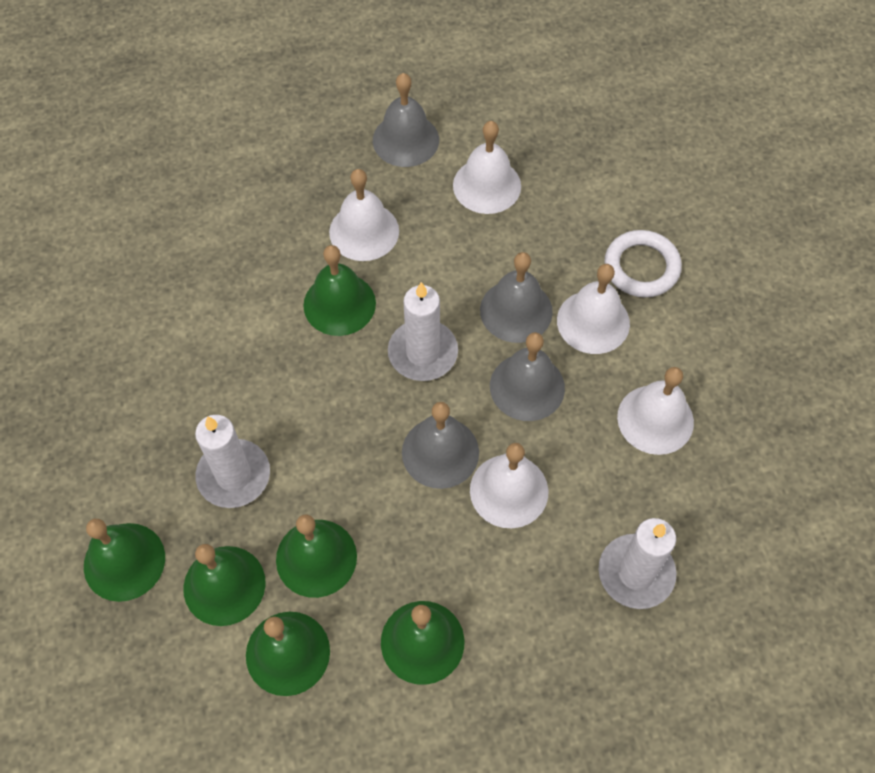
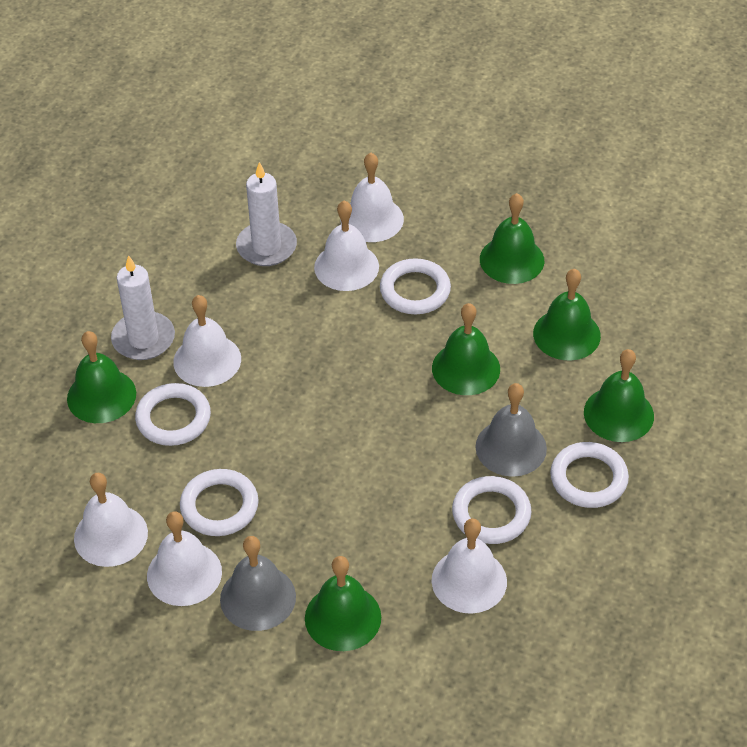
grey bell: [373,73,439,167] [402,402,479,489] [480,252,553,343] [490,332,565,421] = 4 -> [220,536,296,631] [475,383,547,477] = 2
white bell: [329,169,399,261] [453,121,521,214] [470,443,548,528] [557,264,630,354] [617,367,694,455] = 5 -> [74,473,148,567] [147,511,222,606] [173,295,241,387] [314,200,379,291] [341,153,404,242] [432,518,507,614] = 6
white candle: [195,415,270,508] [388,282,458,381] [599,518,676,609] = 3 -> [111,255,175,360] [236,162,297,266] = 2
white ring: [604,230,682,298] = 1 -> [135,383,211,446] [180,469,259,536] [380,258,451,314] [452,476,531,544] [550,442,629,508] = 5

